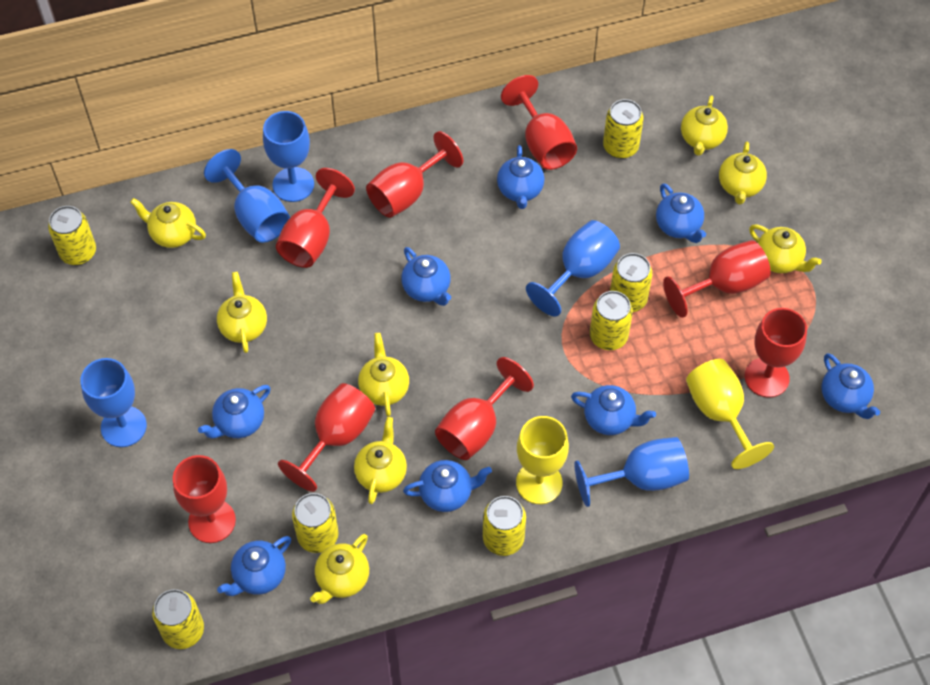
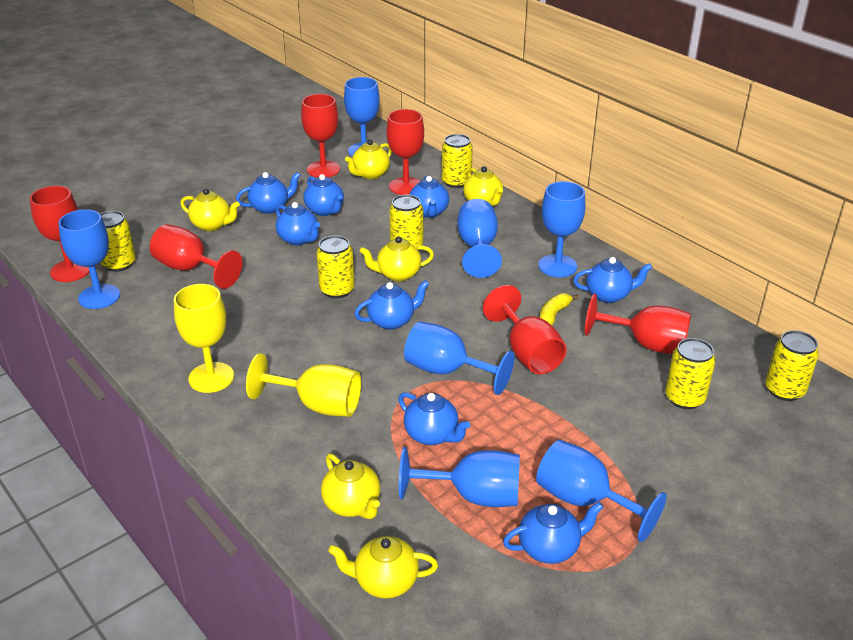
blue goblet: [80,358,147,447] [204,149,290,243] [263,111,314,202] [526,220,620,317] [574,437,689,507] = 5 -> [58,209,120,309] [344,77,380,157] [399,447,520,507] [404,321,514,395] [457,199,502,278] [536,440,667,542] [538,181,585,277] = 7
red goblet: [173,455,236,543] [276,168,355,268] [278,383,375,492] [366,131,463,218] [435,357,534,460] [501,75,577,170] [663,240,771,318] [744,308,807,398] = 8 -> [30,186,89,282] [150,224,242,289] [301,94,340,177] [387,109,424,195] [483,285,567,374] [585,294,691,354] = 6
yellow banana: none = 0 -> [540,293,579,325] = 1
yellow can: [48,206,96,265] [152,589,204,649] [292,493,339,553] [483,496,526,556] [590,291,633,350] [603,99,644,159] [610,253,653,312] = 7 -> [100,211,136,272] [316,235,355,298] [389,195,424,248] [442,134,473,188] [665,338,716,409] [765,330,819,401] = 6
yellow teapot: [130,198,206,248] [217,272,267,353] [310,534,369,604] [354,417,407,504] [358,333,409,417] [681,95,728,156] [719,141,767,205] [749,225,822,273] = 8 -> [181,189,240,231] [321,453,380,519] [328,536,438,599] [345,139,392,179] [360,236,434,281] [463,166,503,206] = 6

